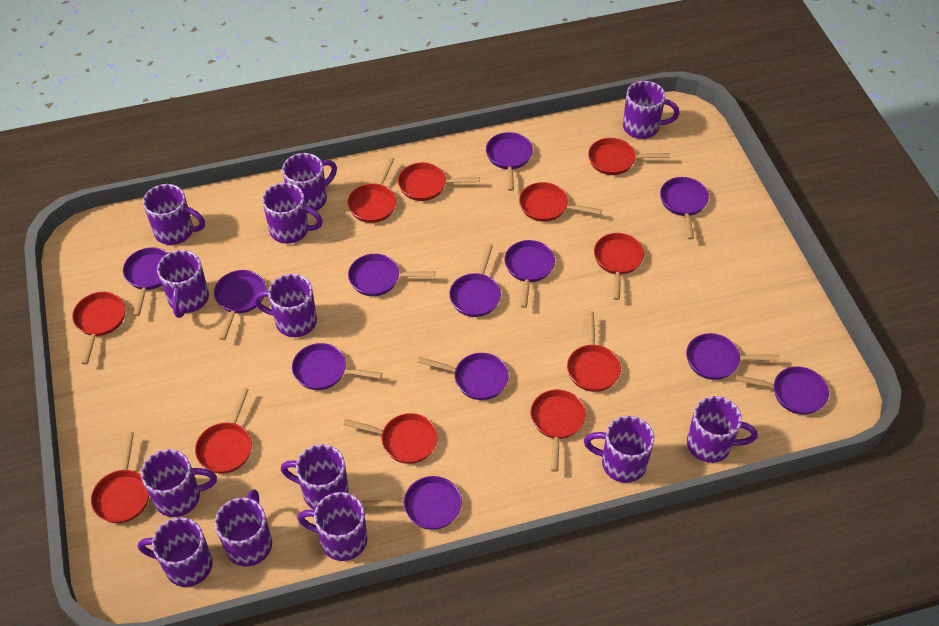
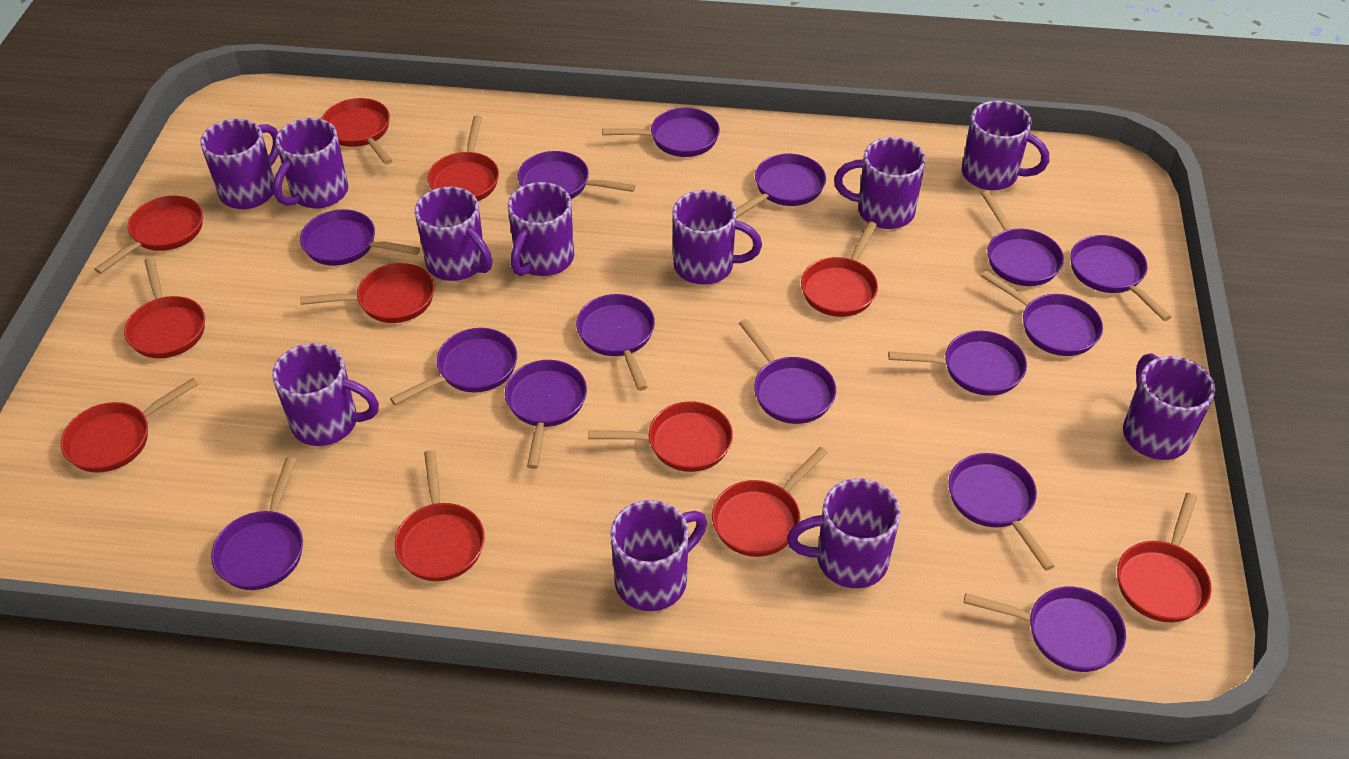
purple mug: [138,517,213,587] [141,449,217,517] [143,184,205,245] [157,250,209,318] [215,489,272,567] [254,274,317,337] [262,183,323,244] [281,444,349,510] [282,153,337,213] [297,492,367,561] [584,416,654,483] [623,81,679,139] [687,396,758,463] = 13 -> [200,119,279,209] [272,343,379,446] [273,118,348,208] [414,187,492,281] [508,182,574,276] [610,500,707,611] [672,190,762,285] [787,478,901,588] [834,137,926,229] [962,100,1049,190] [1123,353,1215,460] = 11
purple pan: [123,247,168,316] [214,270,266,340] [292,343,382,390] [348,254,435,296] [362,476,462,530] [418,353,509,400] [449,244,501,317] [486,132,533,191] [505,240,555,308] [660,177,709,239] [686,333,780,380] [735,366,829,415] = 12 -> [211,457,303,590] [300,209,420,266] [390,328,517,405] [505,360,587,469] [518,151,636,199] [576,294,655,391] [602,108,720,157] [736,154,826,218] [739,319,836,424] [888,331,1027,396] [948,453,1054,571] [964,587,1126,672] [981,191,1064,286] [981,270,1103,356] [1070,235,1171,321] = 15

